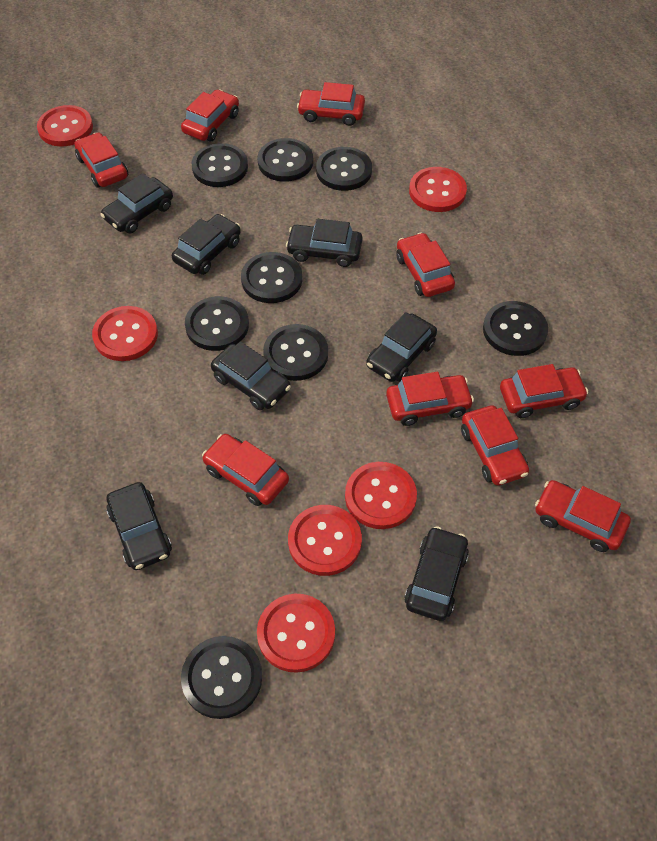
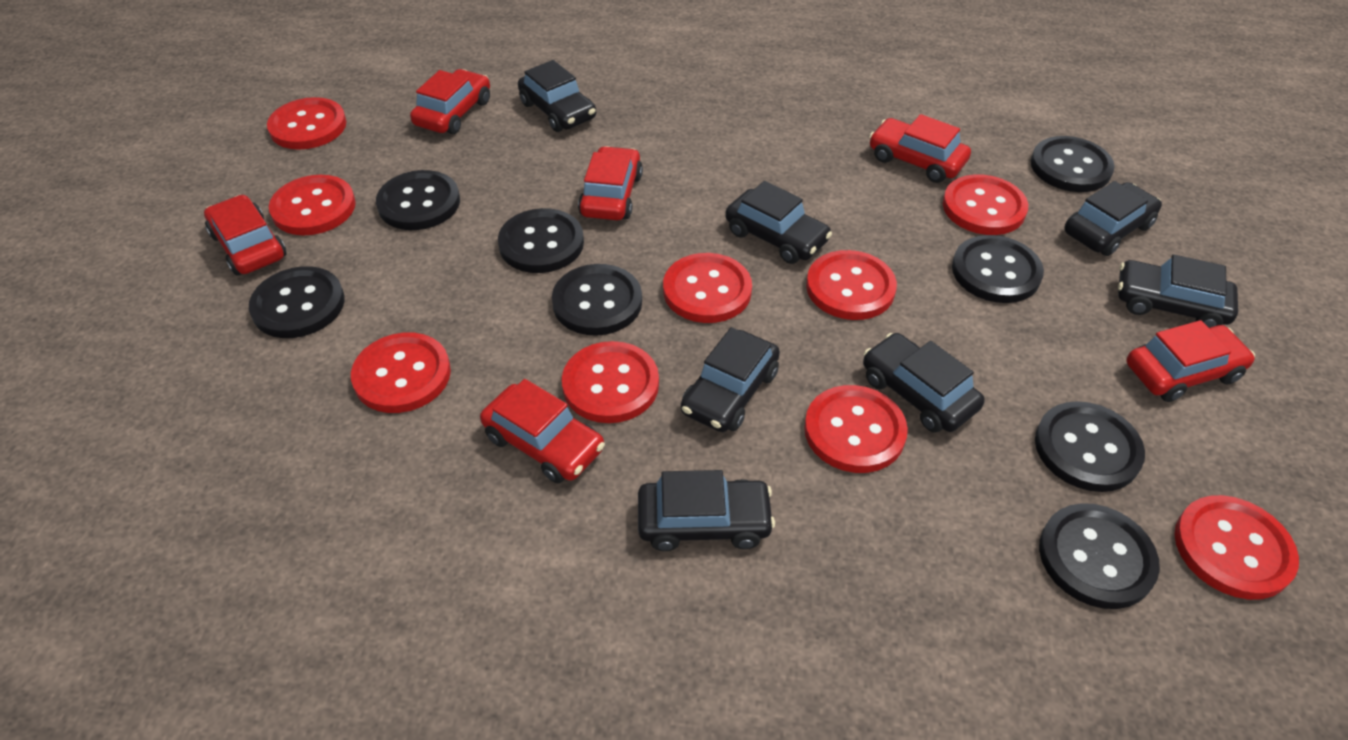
red button: [37,105,93,147] [92,306,158,361] [257,594,335,673] [288,505,362,576] [345,462,417,529] [409,167,467,212] = 6 -> [267,97,347,150] [269,175,356,235] [351,333,451,413] [562,341,659,423] [663,253,752,323] [804,385,908,473] [806,250,897,320] [943,174,1028,235] [1174,495,1299,600] = 9
red car: [74,132,128,188] [181,90,239,141] [202,434,289,506] [297,82,365,126] [386,372,474,426] [396,233,455,297] [461,405,529,486] [500,364,588,418] [535,480,631,552] = 9 -> [204,195,287,275] [410,69,490,134] [480,379,605,484] [578,146,643,220] [869,114,971,183] [1126,320,1255,402] = 6

